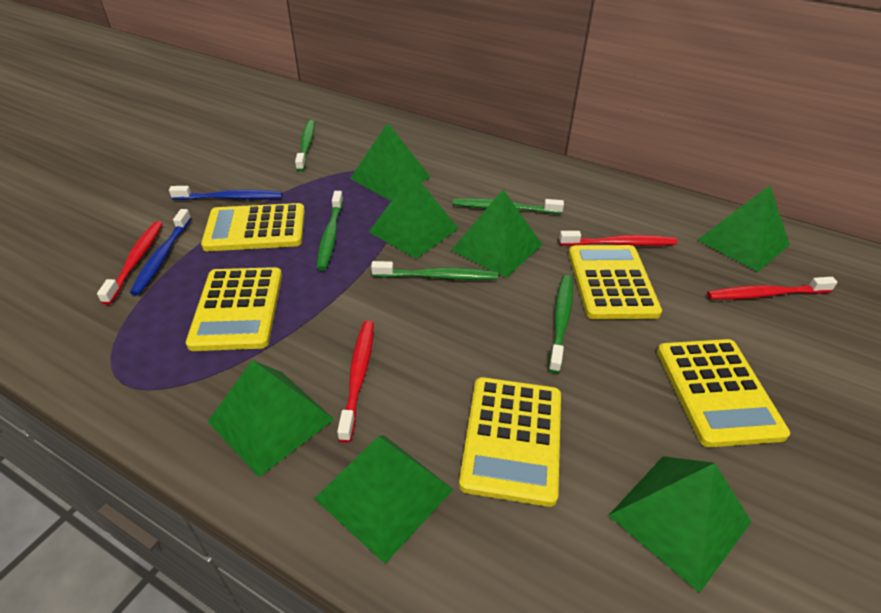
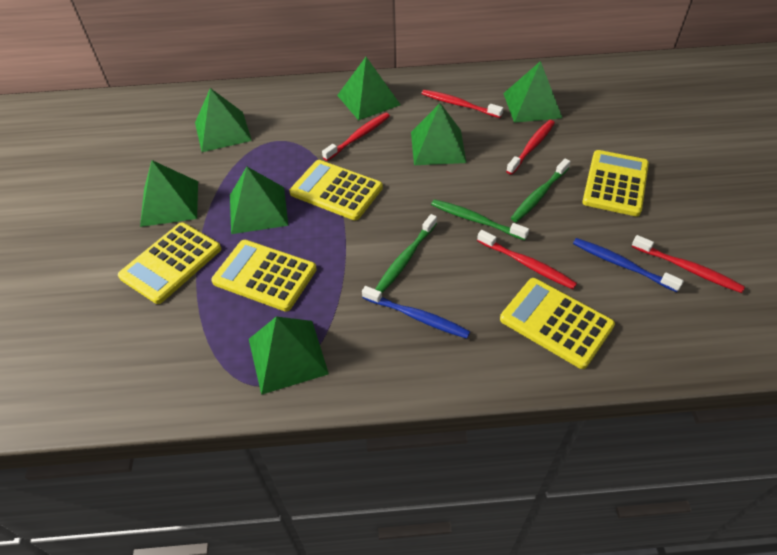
green toothbrush: [295,120,315,171] [317,191,343,271] [371,261,498,280] [453,198,564,214] [549,275,573,373] = 5 -> [375,214,437,293] [431,199,529,240] [511,158,571,222] = 3
red toothbrush: [97,221,162,305] [337,321,374,443] [559,231,677,246] [707,277,837,300] = 4 -> [322,113,390,161] [422,90,503,118] [477,230,577,289] [506,120,555,175] [632,235,745,293] = 5

